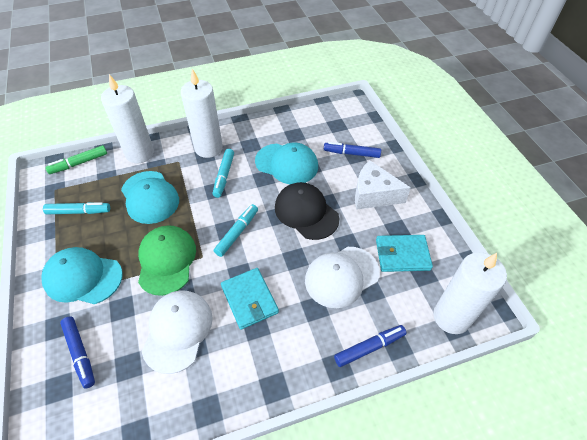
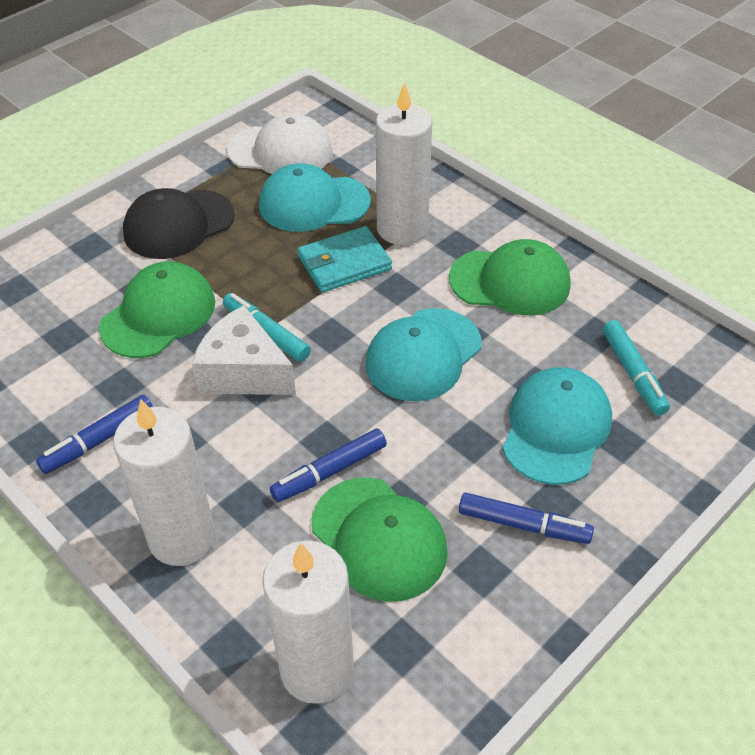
green cap: [138,225,196,296] = 1 -> [99,261,215,358] [312,477,448,602] [449,239,571,315] = 3
green marker: [45,145,107,174] = 1 -> none = 0
turquoise marker: [43,202,110,214] [213,149,234,198] [214,204,258,257] = 3 -> [223,293,311,362] [602,320,670,416] = 2
turquoise wallet: [221,268,279,330] [376,235,433,272] = 2 -> [297,226,392,293] = 1
white cap: [142,290,213,374] [305,247,379,308] = 2 -> [227,114,333,174] = 1

